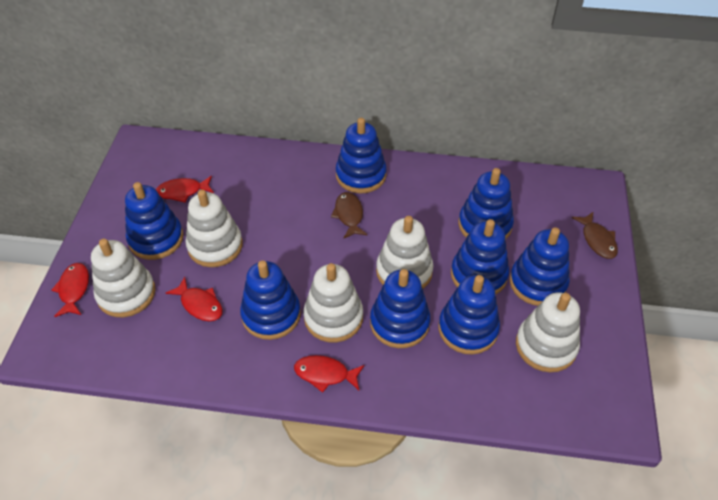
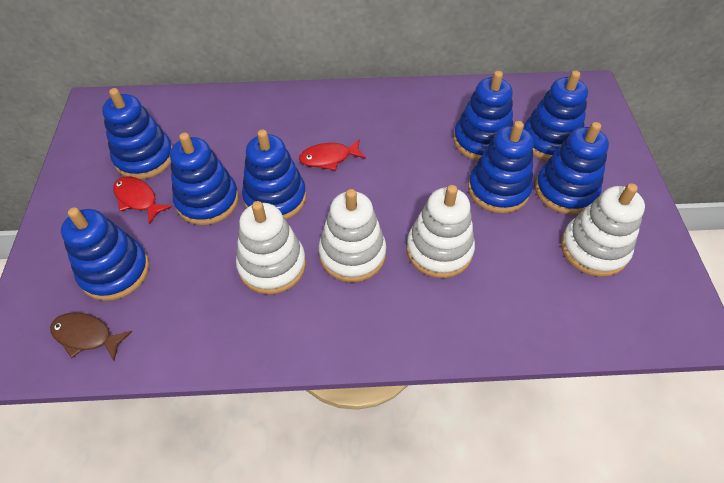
brown fish: [331,192,368,239] [572,212,618,259] = 2 -> [50,312,133,361] = 1
red fish: [51,263,89,317] [156,176,214,203] [166,277,222,321] [294,355,364,393] = 4 -> [113,176,172,224] [299,139,366,170] = 2
white stacking toy: [91,239,155,317] [186,189,243,267] [304,263,363,343] [376,216,433,289] [516,293,580,372] = 5 -> [236,201,306,294] [318,189,387,282] [407,185,475,278] [561,183,645,277] = 4

